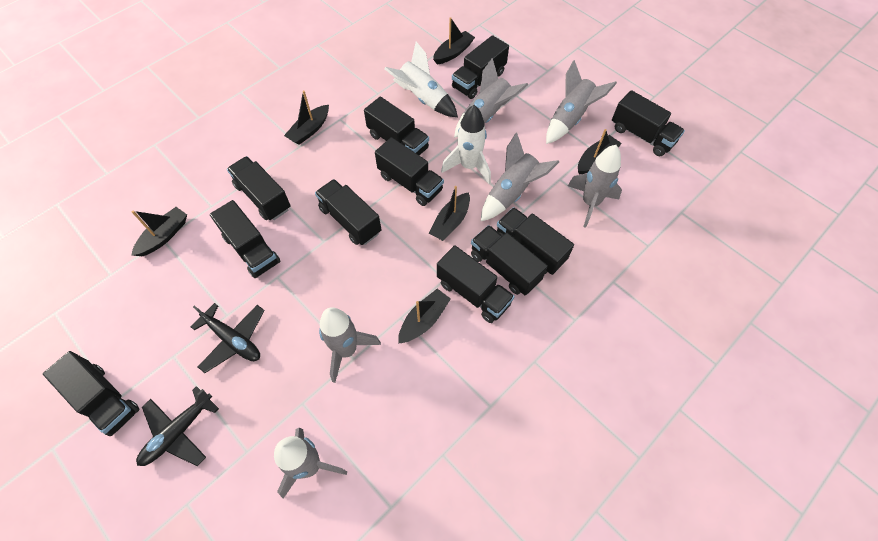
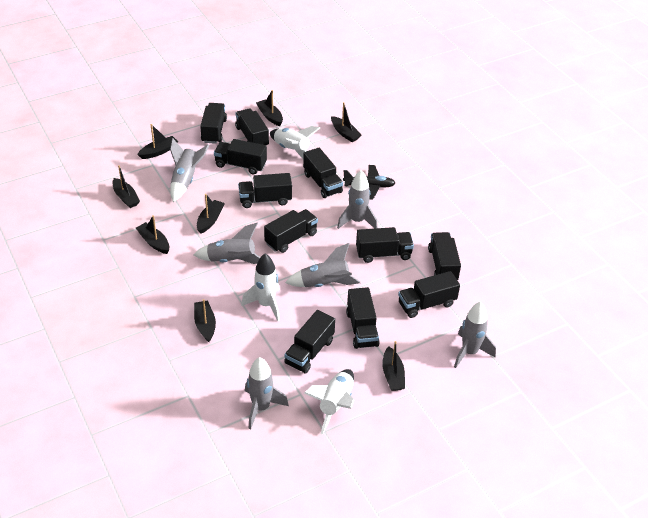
black boat: [132,207,187,256] [284,90,329,145] [398,289,451,344] [429,186,470,241] [433,17,475,64] [578,129,622,175] = 6 -> [112,165,140,208] [136,215,169,254] [137,124,178,159] [194,299,216,342] [197,194,225,234] [256,90,283,126] [331,102,362,142] [382,341,405,391] = 8
black plane: [136,386,219,466] [191,303,265,373] = 2 -> [343,165,395,200] = 1
white rocket: [384,42,458,117] [441,105,491,184] = 2 -> [241,253,280,321] [270,126,320,159] [304,369,354,435] = 3

